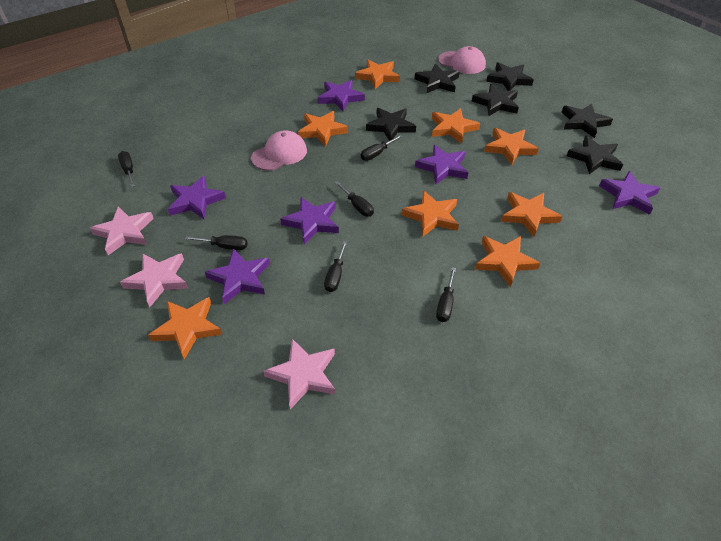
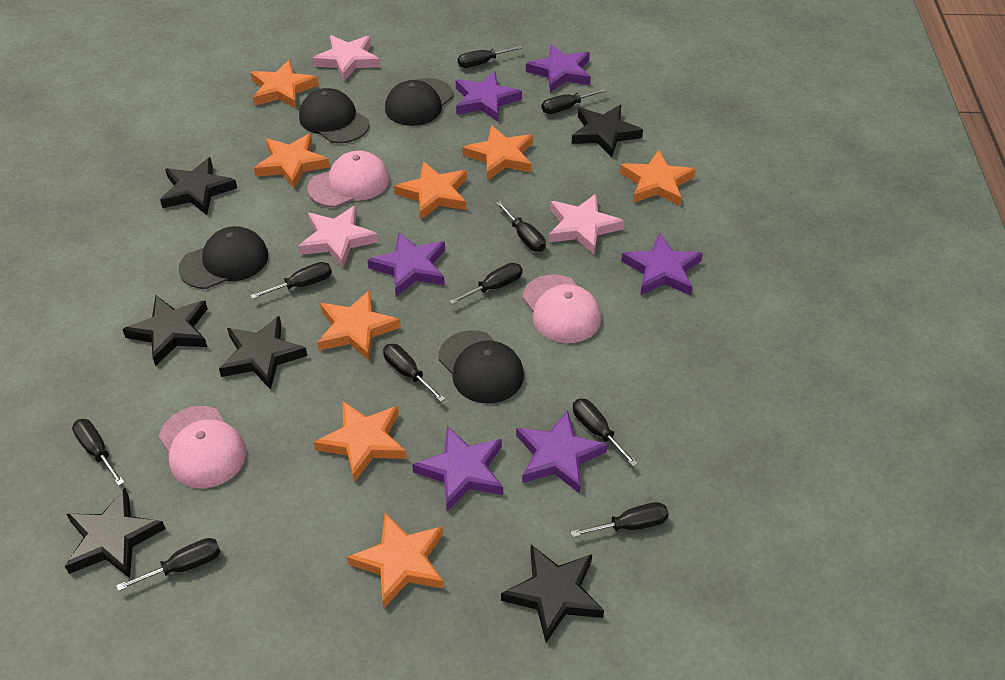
black cap: none = 0 -> [179,226,268,289] [299,88,370,143] [385,78,453,126] [438,330,524,403] = 4
black screwdriver: [118,151,135,187] [185,235,248,250] [324,241,347,292] [335,181,374,217] [361,135,403,161] [436,267,456,322] = 6 -> [72,419,125,486] [116,538,221,591] [250,262,332,299] [383,344,445,402] [449,263,522,305] [458,45,523,68] [496,201,546,252] [542,88,607,114] [571,502,669,537] [573,398,638,466] = 10
pink cap: [251,131,307,171] [438,46,486,74] = 2 -> [159,406,246,489] [307,151,390,207] [522,275,601,343] = 3

